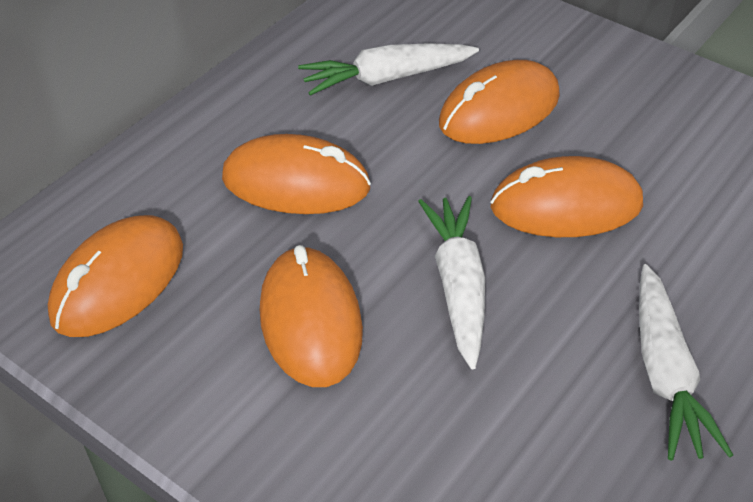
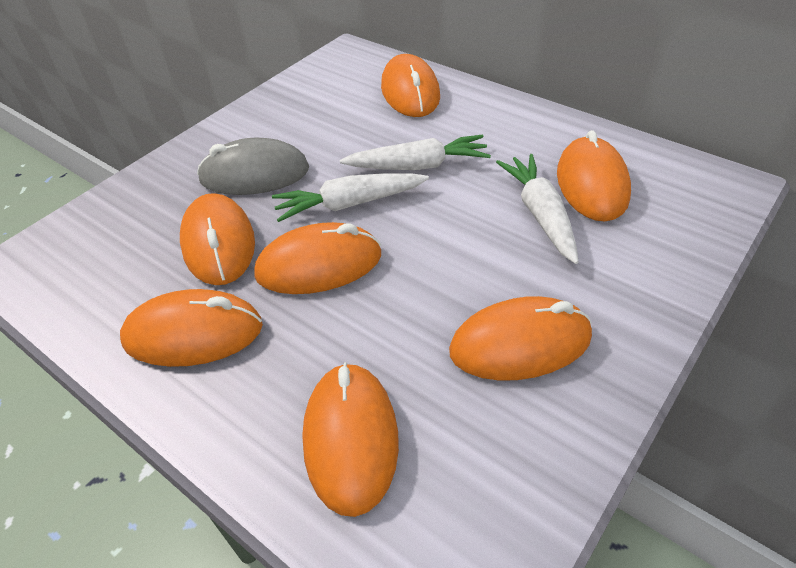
grey mouse: none = 0 -> [197,138,309,195] = 1
orange mouse: [48,215,183,337] [222,134,371,214] [260,245,363,387] [439,60,560,144] [490,156,643,237] = 5 -> [120,289,263,367] [180,193,255,285] [254,222,381,294] [302,362,399,517] [381,54,440,117] [449,296,592,381] [557,130,631,222] = 7

